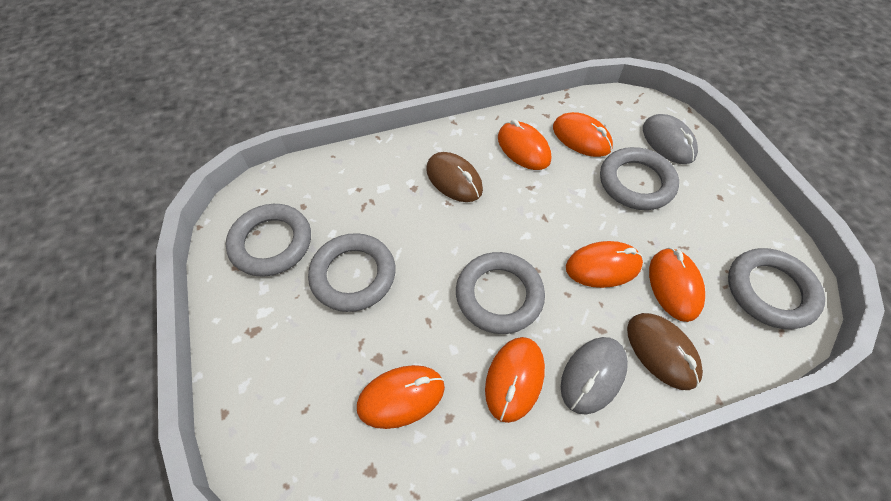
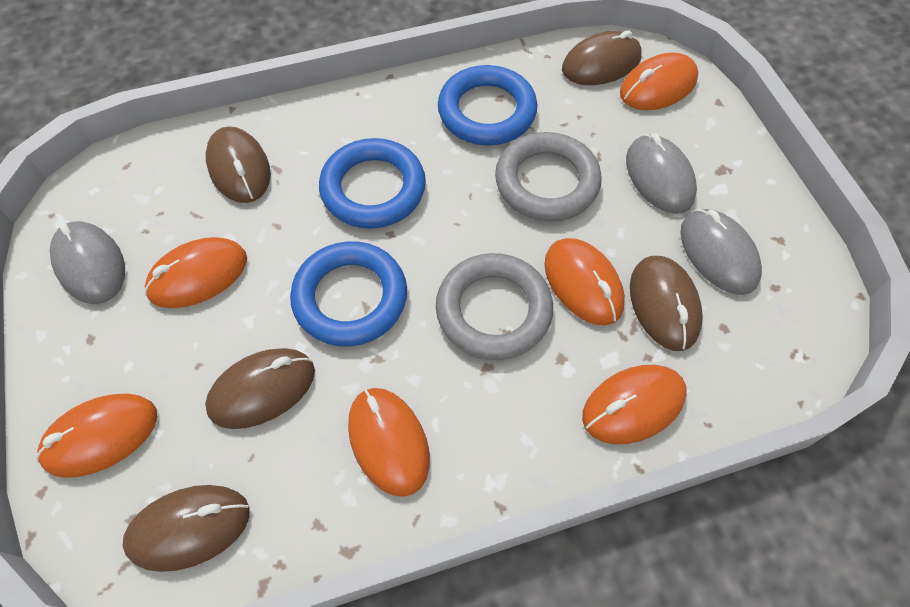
blue ring: none = 0 -> [290,241,407,346] [319,138,426,228] [438,65,538,145] = 3
brown mouse: [426,152,483,202] [627,313,703,390] = 2 -> [122,485,250,572] [205,348,315,429] [206,126,271,203] [562,31,642,85] [630,256,703,351] = 5
grey mouse: [561,337,628,415] [643,114,698,164] = 2 -> [50,221,125,304] [626,133,697,214] [680,209,762,295] = 3
grey ring: [226,204,311,277] [308,233,396,312] [456,252,545,334] [600,147,679,210] [728,248,825,329] = 5 -> [436,253,553,360] [495,132,602,221] = 2

